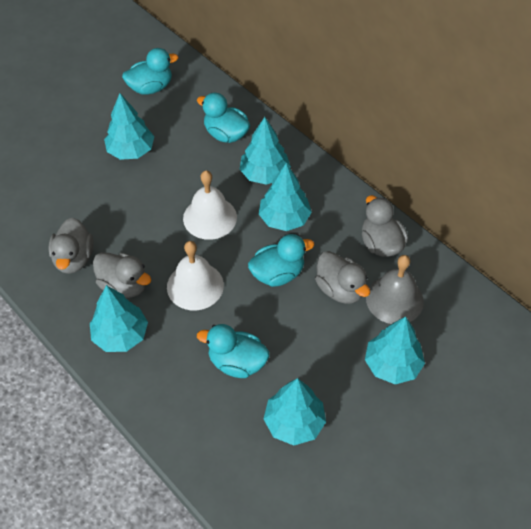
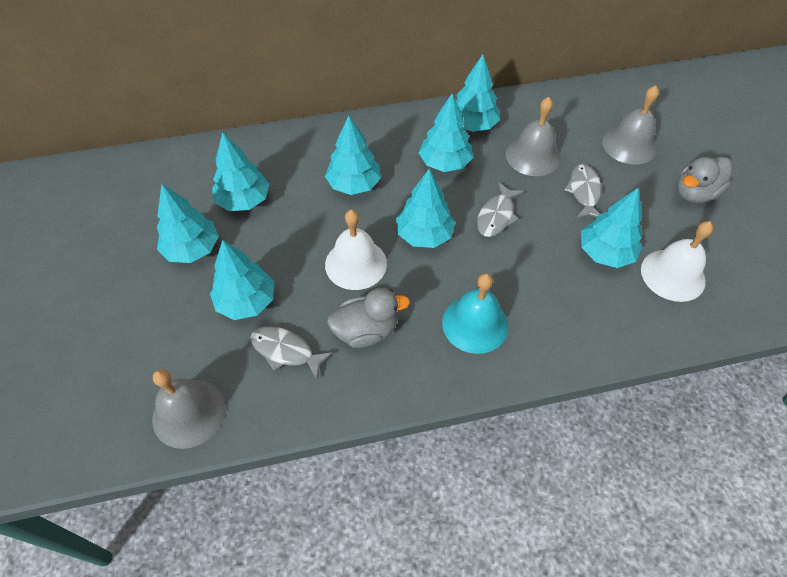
grey bell: [366,255,424,324] = 1 -> [152,369,226,449] [506,97,561,176] [602,86,659,165] = 3
grey duck: [48,217,94,274] [93,252,151,298] [315,251,370,304] [362,195,408,257] = 4 -> [327,288,410,348] [677,157,732,203] = 2
grey fish: none = 0 -> [250,326,333,379] [477,182,524,237] [564,164,602,218] = 3
turquoise bell: none = 0 -> [442,273,508,354] = 1
turquoise duck: [122,48,178,95] [197,93,250,143] [197,324,269,378] [248,234,314,287] = 4 -> none = 0
turquoise tree: [90,285,148,352] [104,93,154,160] [240,117,291,185] [259,163,312,231] [263,378,326,445] [365,316,425,384] = 6 -> [157,184,219,263] [210,240,274,320] [212,132,270,211] [325,115,381,195] [396,169,455,248] [419,93,473,172] [456,54,500,132] [581,188,642,268] = 8

